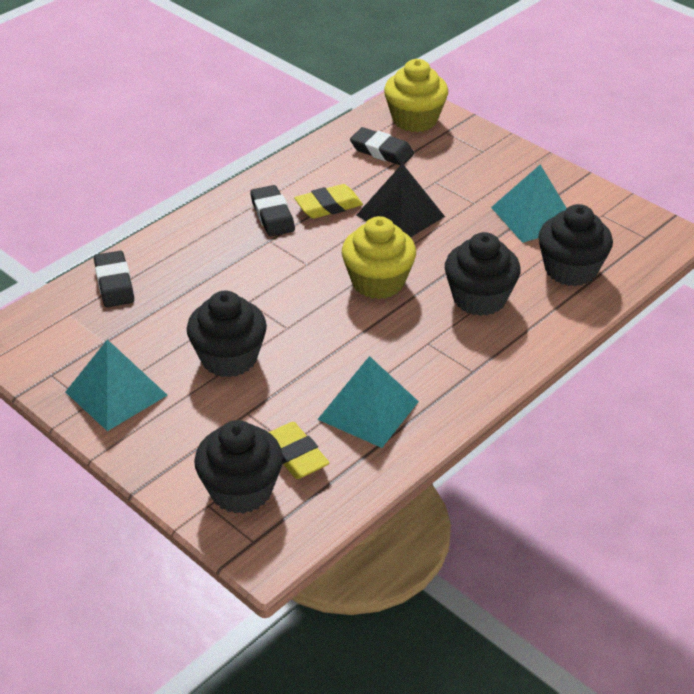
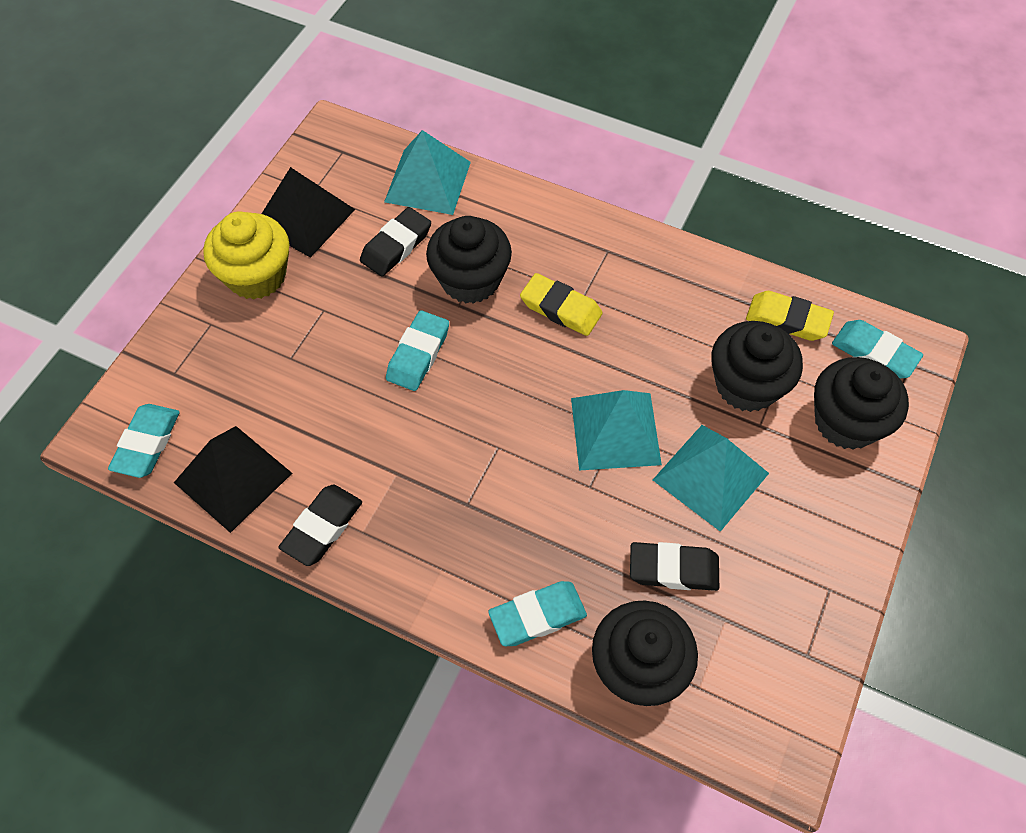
black pyramid: [357,163,445,237] = 1 -> [174,426,292,533] [262,167,355,258] = 2
turquoise eraser: none = 0 -> [108,404,180,478] [386,311,449,391] [488,581,587,646] [832,320,923,379] = 4
yellow cupcake: [342,216,416,299] [384,59,448,132] = 2 -> [203,212,289,299] = 1

